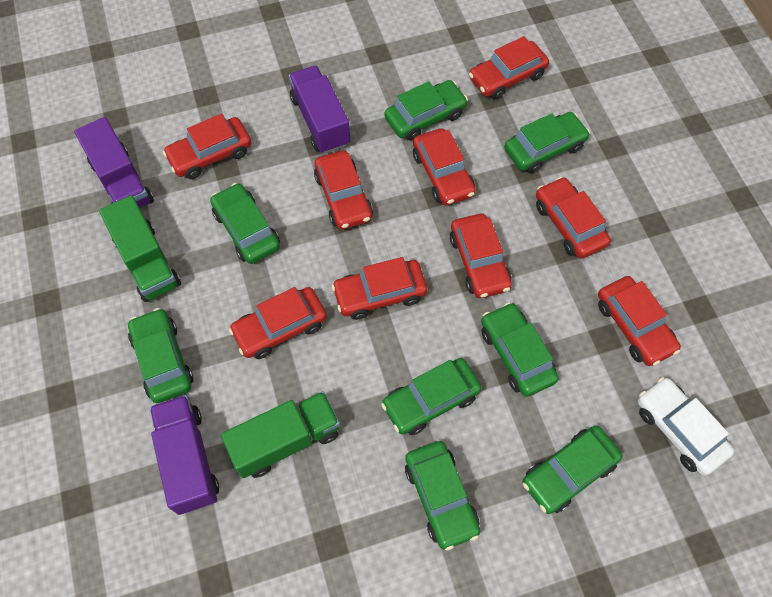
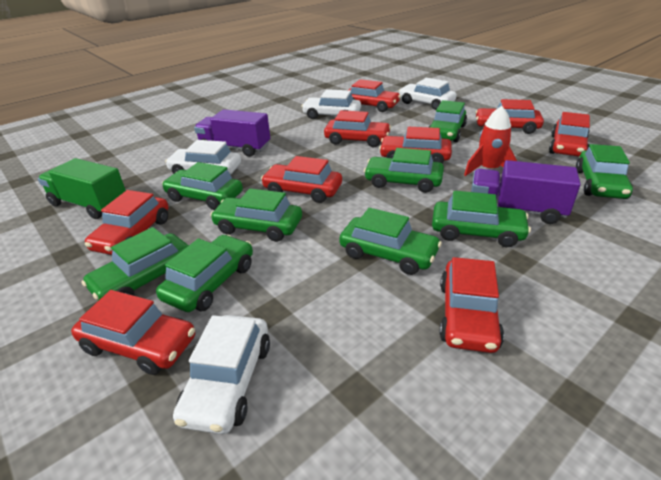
green car: [128,308,193,403] [210,183,280,264] [381,358,482,435] [384,80,468,141] [405,441,480,550] [481,302,559,397] [504,112,590,173] [523,426,622,514] = 8 -> [81,227,189,301] [156,235,253,312] [162,162,243,210] [210,188,302,242] [339,208,442,275] [364,148,444,193] [429,100,467,142] [432,191,531,247] [576,144,633,199] = 9
green truck: [99,195,181,302] [221,391,340,478] = 2 -> [38,158,126,219] = 1
purple truck: [74,117,154,208] [150,395,219,515] [289,66,350,154] = 3 -> [194,109,270,157] [471,160,581,224] = 2
red rocket: none = 0 -> [464,106,517,176] = 1
white car: [638,377,734,476] = 1 -> [165,140,241,175] [173,315,270,434] [301,89,361,119] [399,78,457,110] = 4

